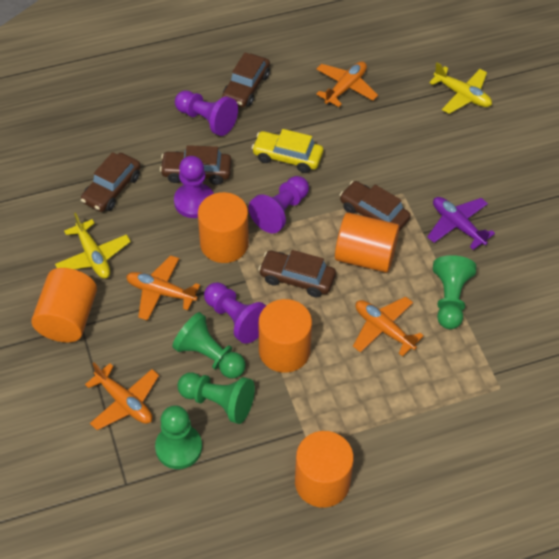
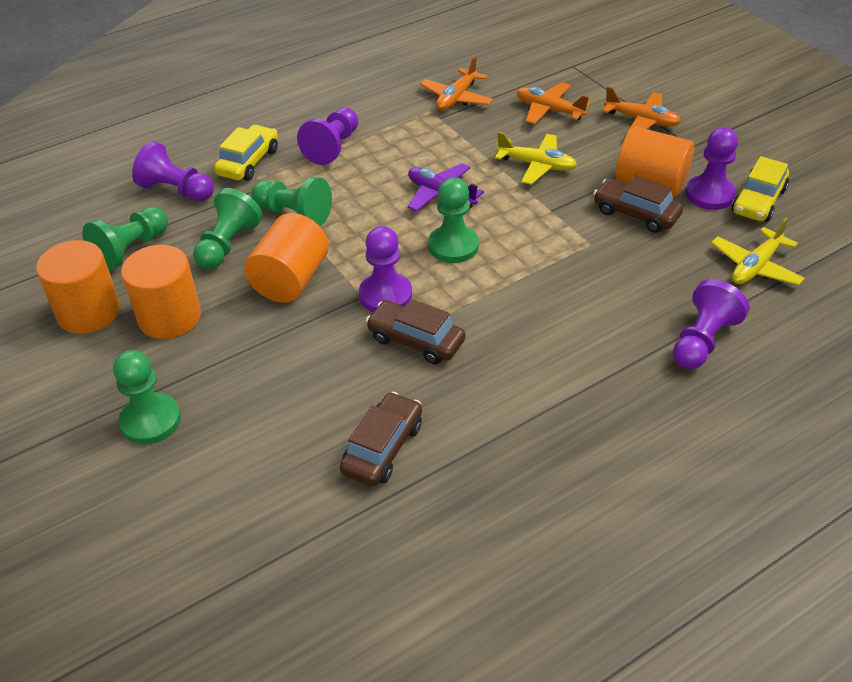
brown car: [81,152,141,212] [160,145,232,185] [222,52,270,107] [258,250,336,298] [340,181,411,231] = 5 -> [340,392,422,486] [366,299,465,364] [593,176,683,233] = 3
green pawn: [155,405,202,469] [172,312,246,378] [178,372,255,424] [433,255,477,329] = 4 -> [82,207,168,271] [113,350,181,445] [193,188,262,269] [251,177,332,226] [428,178,479,263] = 5
orange cylinder: [31,268,97,342] [198,192,249,263] [259,299,312,373] [295,431,354,508] [335,213,400,272] = 5 -> [36,240,120,334] [121,245,201,339] [244,213,329,303] [616,126,695,197] = 4
orange plane: [85,362,159,430] [126,255,200,321] [316,61,378,107] [353,297,424,357] = 4 -> [420,56,493,111] [517,82,591,124] [602,86,681,134] = 3
purple pawn: [174,156,214,218] [175,91,238,136] [204,282,266,344] [249,176,309,233] = 4 -> [132,141,214,201] [297,107,358,165] [359,226,412,312] [673,279,750,369] [686,127,738,210] = 5
yellow car: [252,129,323,173] = 1 -> [214,125,278,181] [732,156,789,222] = 2

